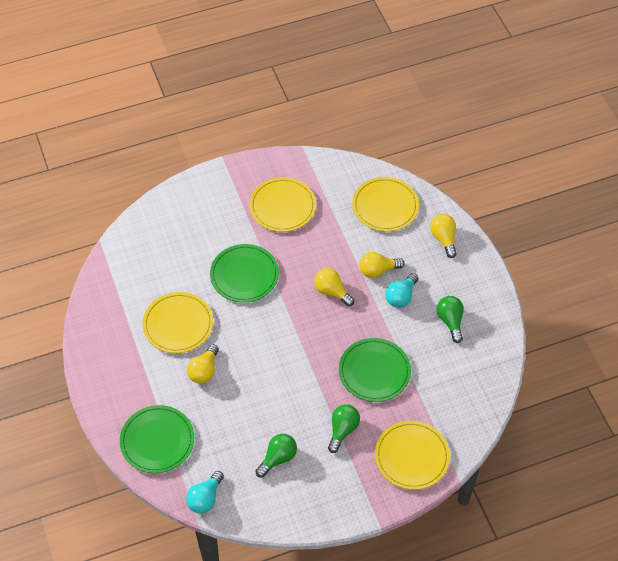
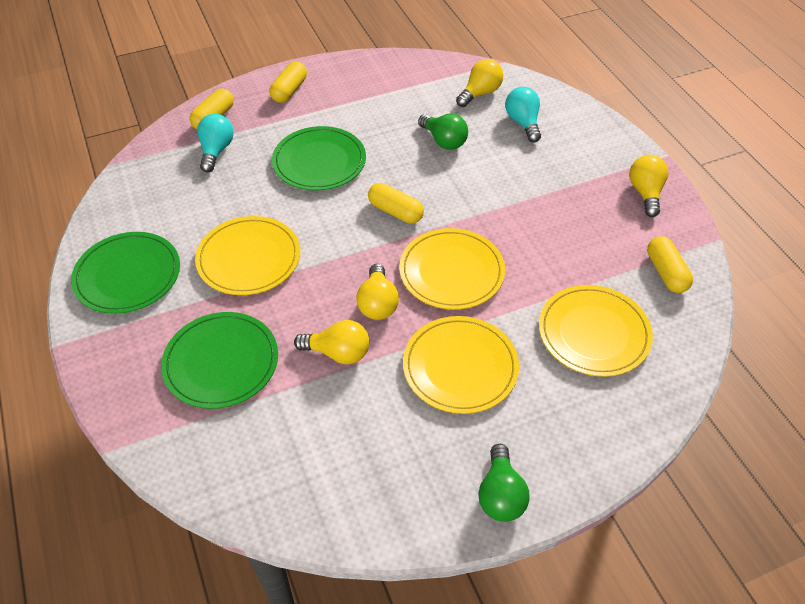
green light bulb: [255,434,297,478] [328,404,360,453] [437,296,464,343] = 3 -> [418,114,468,150] [478,444,530,522] = 2
yellow capsule: none = 0 -> [189,88,234,130] [270,61,307,103] [368,183,424,224] [647,236,693,293] = 4

